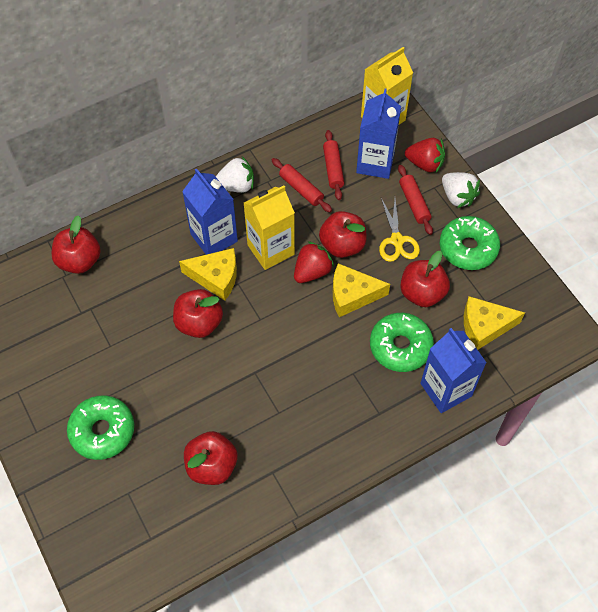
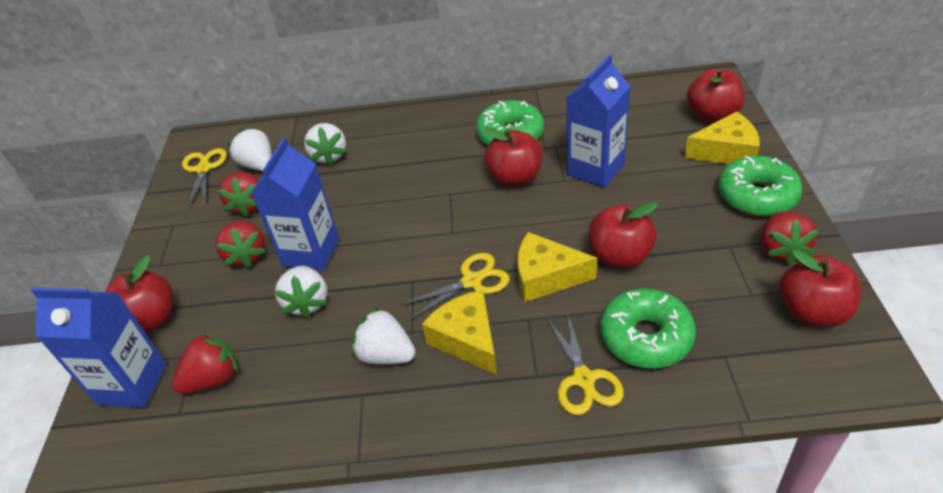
red rolling pin: [272,158,332,212] [323,130,344,200] [398,165,433,235] = 3 -> none = 0
red strawberry: [294,241,334,283] [405,138,445,173] = 2 -> [172,332,238,394] [216,221,266,268] [218,172,259,217] [761,211,819,266] = 4
white strawberry: [216,156,254,193] [442,172,480,208] = 2 -> [228,128,272,171] [274,266,328,319] [304,123,346,166] [352,307,416,365] = 4
yellow carton: [244,186,295,270] [361,47,413,125] = 2 -> none = 0
yellow scissors: [379,198,420,262] = 1 -> [182,148,227,207] [400,253,510,320] [546,312,624,415] = 3

